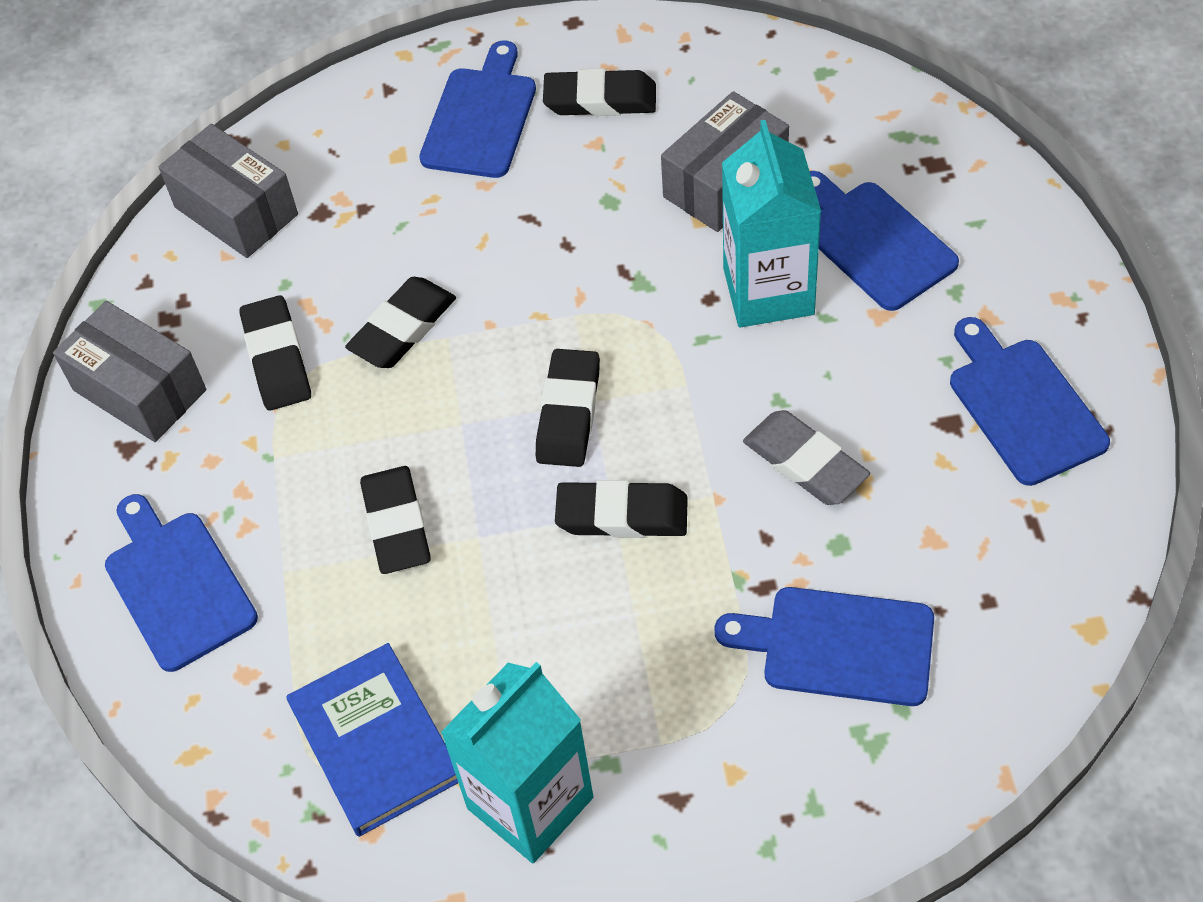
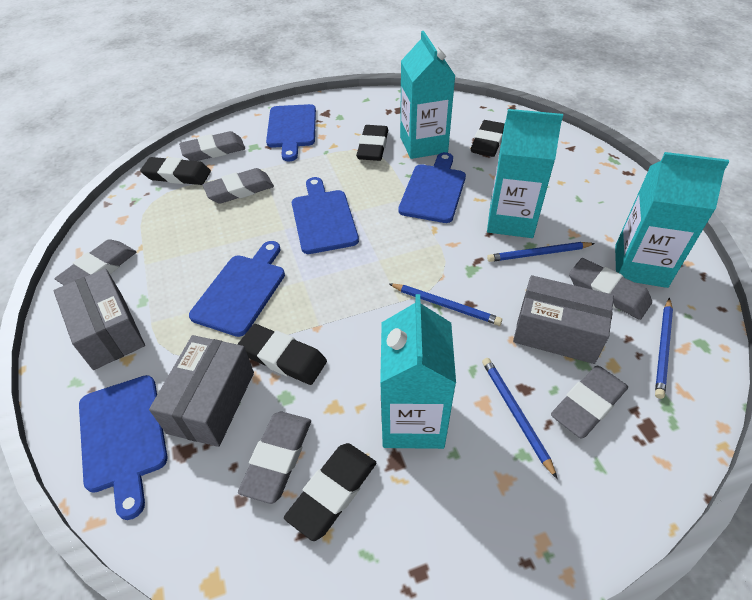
black eraser: [239,295,311,411] [345,277,456,368] [360,466,431,574] [536,349,600,467] [543,68,656,116] [555,480,688,538] = 6 -> [140,157,211,185] [237,324,327,385] [284,443,376,541] [356,125,388,161] [471,120,505,157] = 5
blue book: [287,643,458,837] = 1 -> none = 0
blue pencil: none = 0 -> [390,284,502,325] [482,358,557,479] [487,242,595,262] [655,298,673,399] = 4
grey eraser: [743,410,870,505] = 1 -> [55,239,136,285] [179,131,245,161] [203,168,274,204] [238,412,311,504] [551,366,628,438] [569,258,652,320] = 6
turquoise carton: [440,662,593,863] [722,120,821,327] = 2 -> [380,294,456,449] [400,31,455,159] [487,109,563,238] [615,152,729,288] = 4

